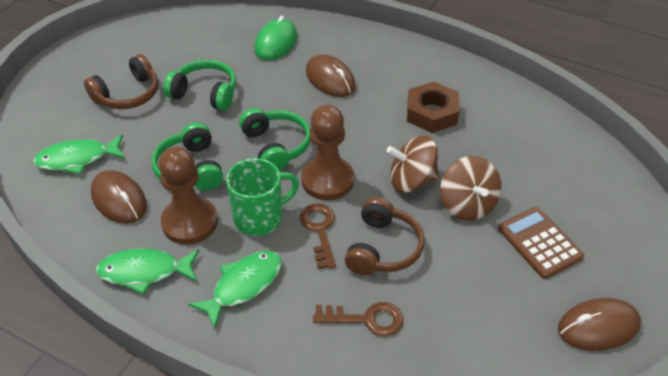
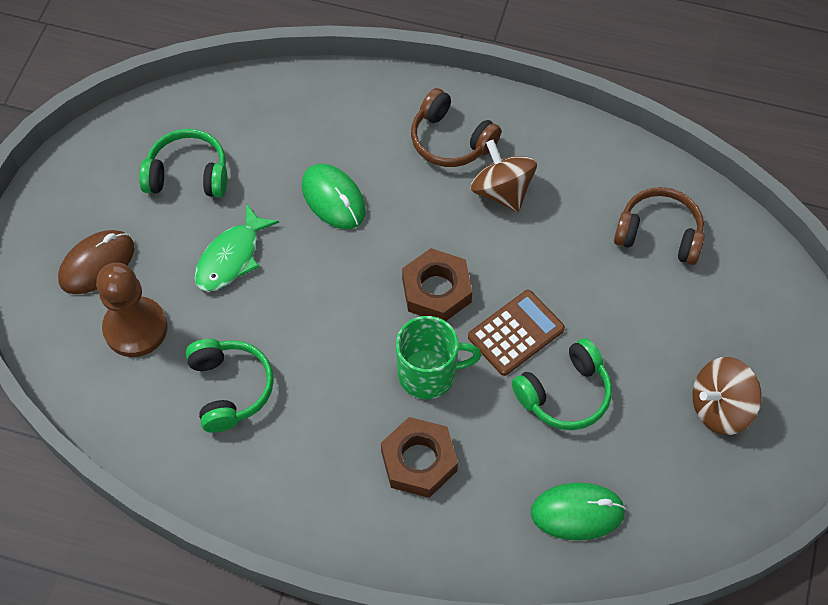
brown key: [300,204,336,269] [313,302,404,336] = 2 -> none = 0
brown mouse: [91,170,147,224] [306,54,356,97] [558,298,641,351] = 3 -> [58,230,134,294] = 1
brown nut: [407,82,459,133] = 1 -> [381,417,458,498] [402,248,472,321] = 2
brown pawn: [159,146,218,245] [301,105,354,200] = 2 -> [96,263,168,357] = 1
green fish: [33,134,125,174] [96,249,199,294] [188,251,282,330] = 3 -> [194,204,279,292] = 1
green mouse: [254,16,297,61] = 1 -> [302,164,366,229] [531,483,626,540] = 2

